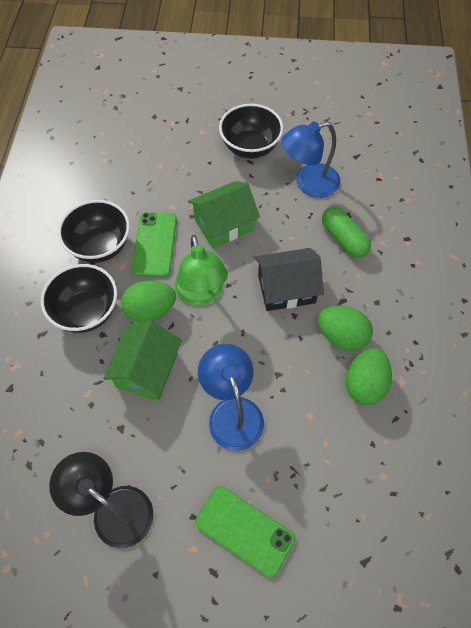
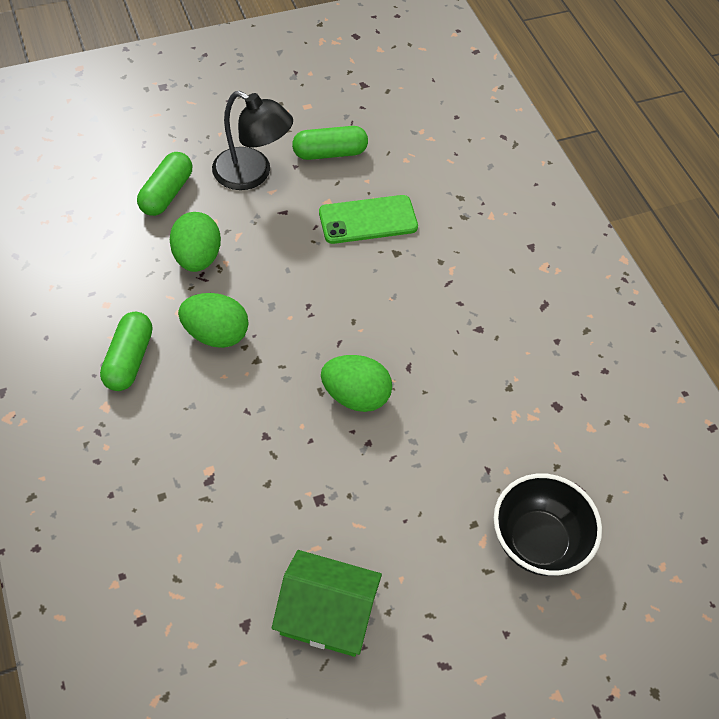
black bowl: [41,264,117,333] [58,200,130,263] [219,104,283,159] = 3 -> [494,473,602,576] = 1
black house: [255,248,324,311] = 1 -> none = 0
blue lamp: [198,344,264,451] [281,121,341,198] = 2 -> none = 0
green capsule: [322,206,371,258] = 1 -> [100,312,153,391] [137,152,192,216] [292,126,368,160] = 3
green house: [103,320,182,401] [188,181,260,248] = 2 -> [272,550,382,657] = 1
green lamp: [175,235,228,306] = 1 -> none = 0
green phone: [132,212,177,277] [195,486,295,578] = 2 -> [319,195,418,244] = 1

